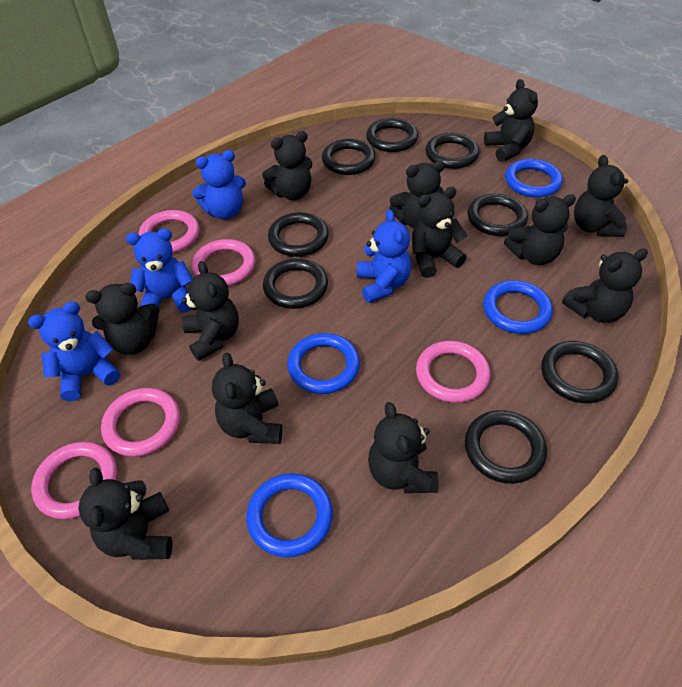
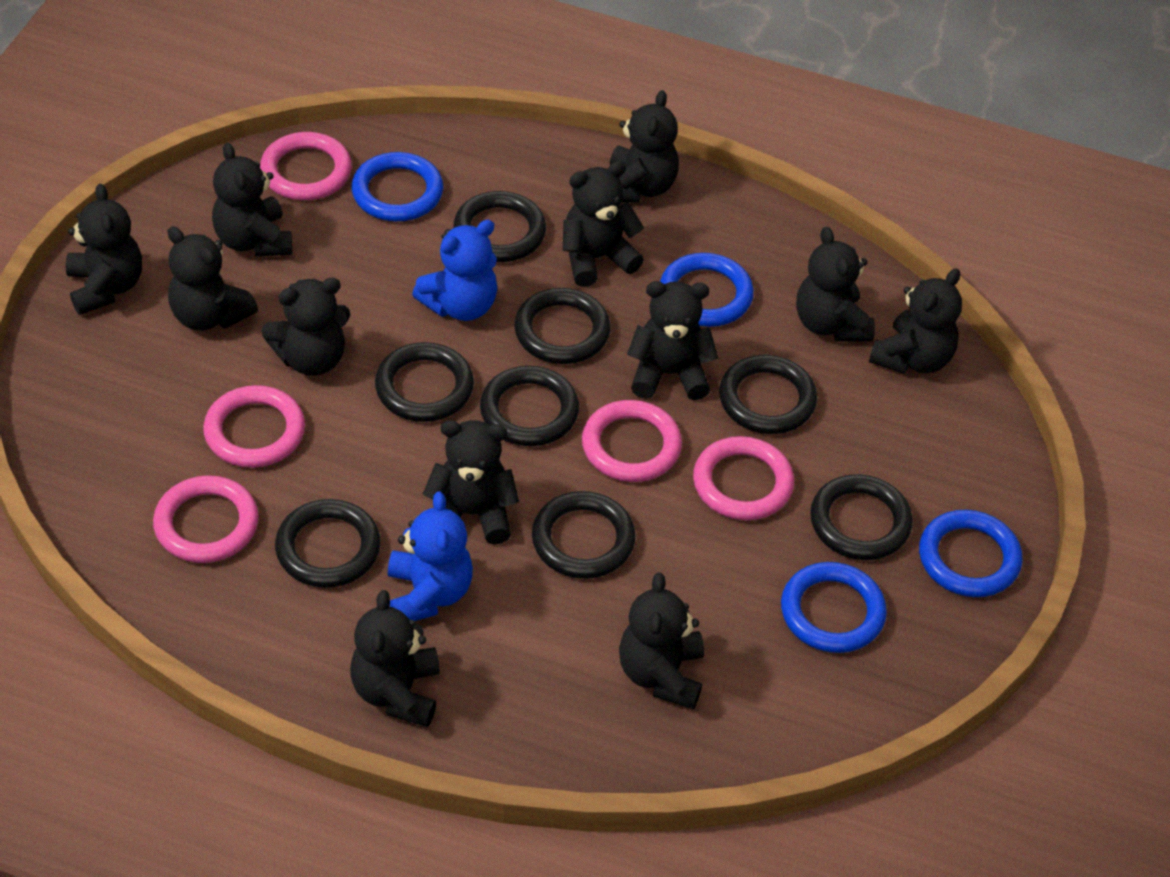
blue teddy bear: [28,301,120,402] [126,228,193,313] [192,150,246,220] [357,209,411,303] = 4 -> [388,491,473,621] [412,220,497,321] = 2

